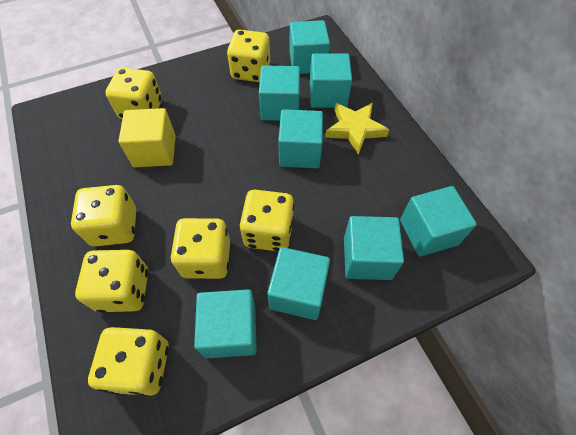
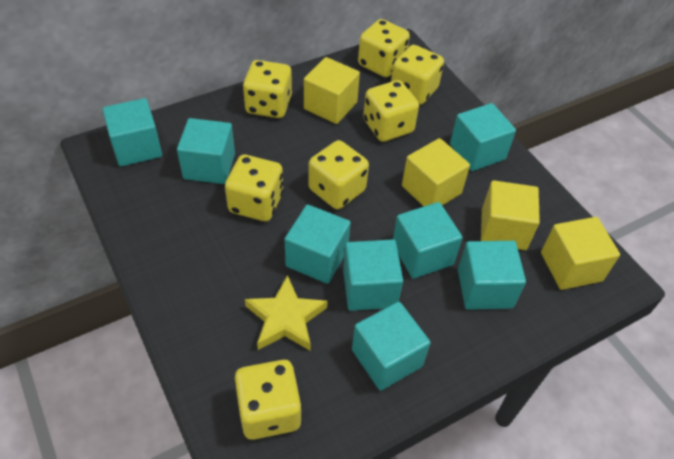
yellow cube: [118,108,176,167] = 1 -> [304,57,360,124] [402,138,470,206] [481,180,540,250] [541,217,620,290] = 4

